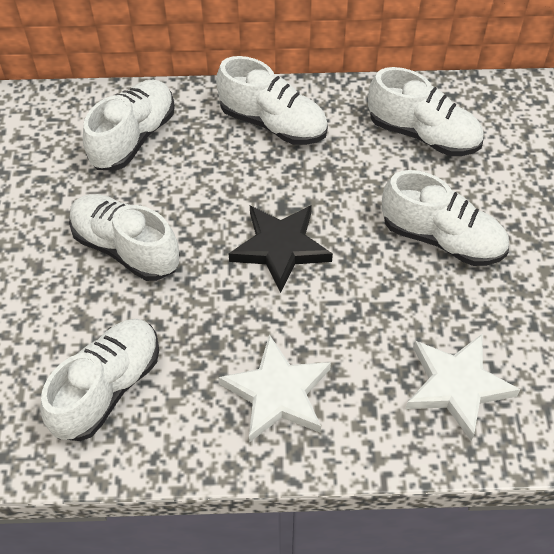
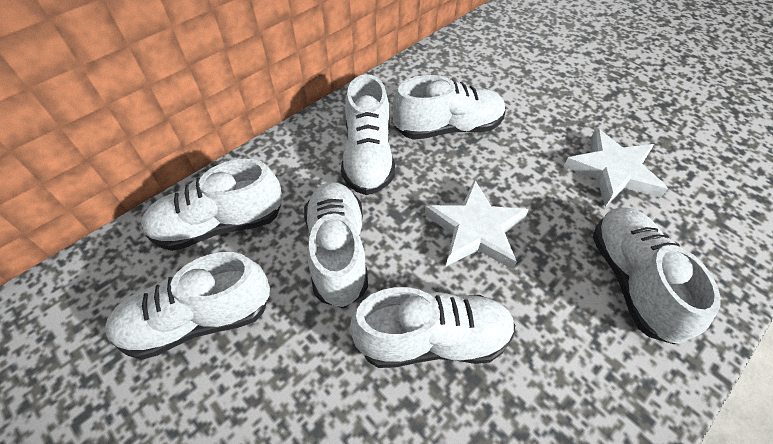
black star: [229,205,333,293] = 1 -> none = 0
white shoe: [40,319,159,441] [69,194,180,281] [83,80,175,171] [216,56,328,145] [368,67,484,156] [382,170,509,266] = 6 -> [105,252,270,360] [141,159,282,251] [304,182,368,308] [341,74,395,195] [350,287,515,368] [392,75,506,140] [593,207,721,344] = 7

